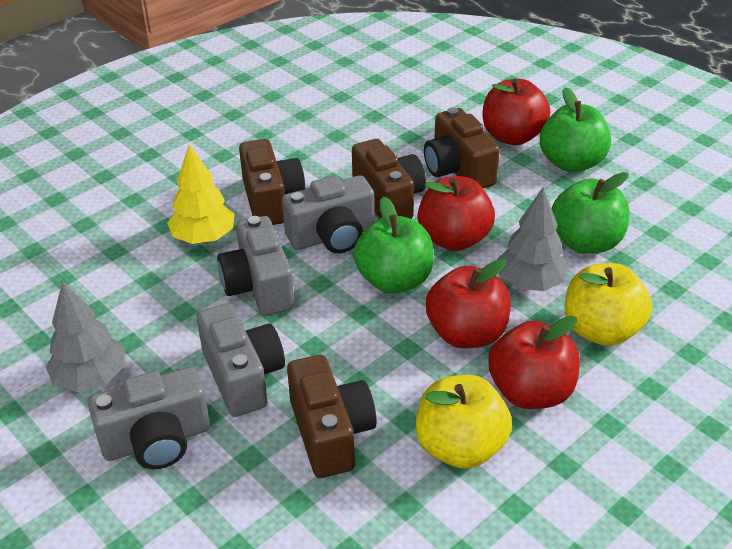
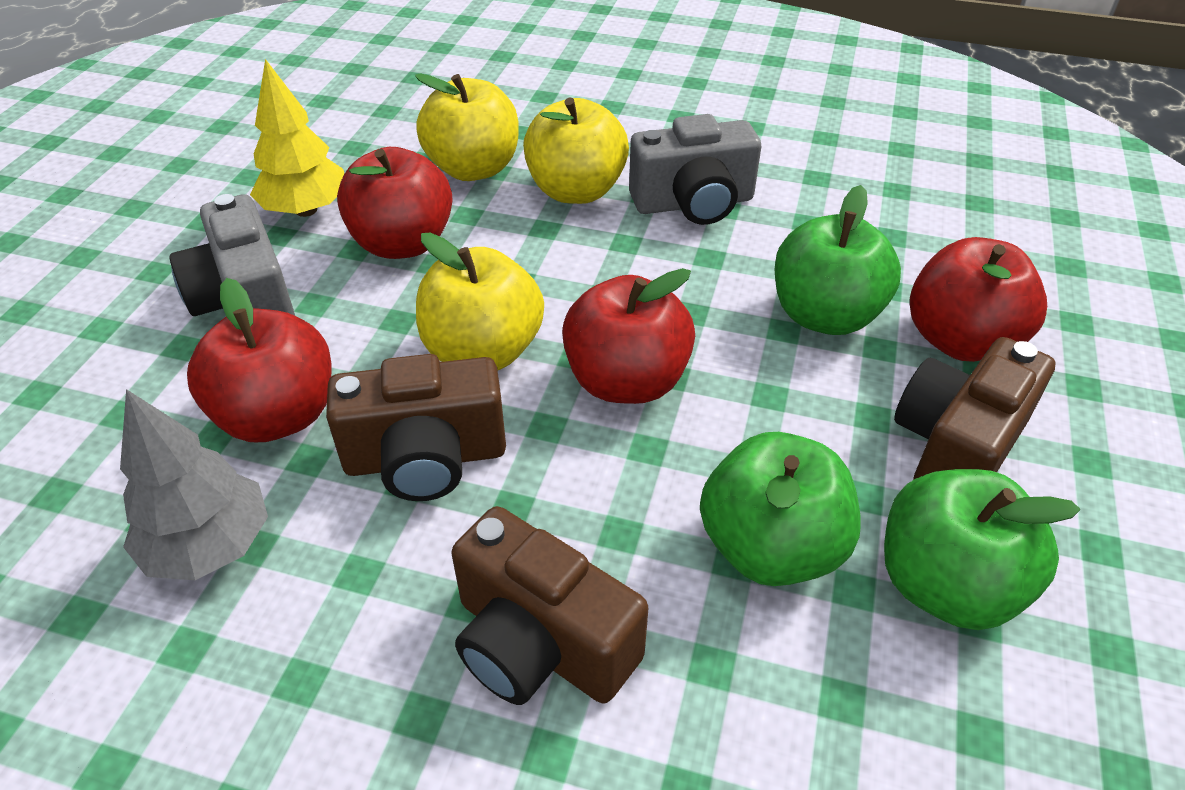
brown camera: [239,139,305,225] [287,355,377,478] [352,139,426,219] [424,107,500,188] = 4 -> [326,354,506,501] [451,506,648,705] [894,337,1056,480] = 3
grey camera: [88,367,210,469] [197,303,285,417] [217,216,295,316] [282,175,375,253] = 4 -> [170,194,295,316] [629,114,762,225] = 2
grey tree: [46,281,125,392] [497,187,569,291] = 2 -> [120,389,268,580] = 1
yellow apple: [416,375,512,469] [565,263,652,346] = 2 -> [415,73,519,181] [416,233,544,370] [523,97,629,204] = 3

